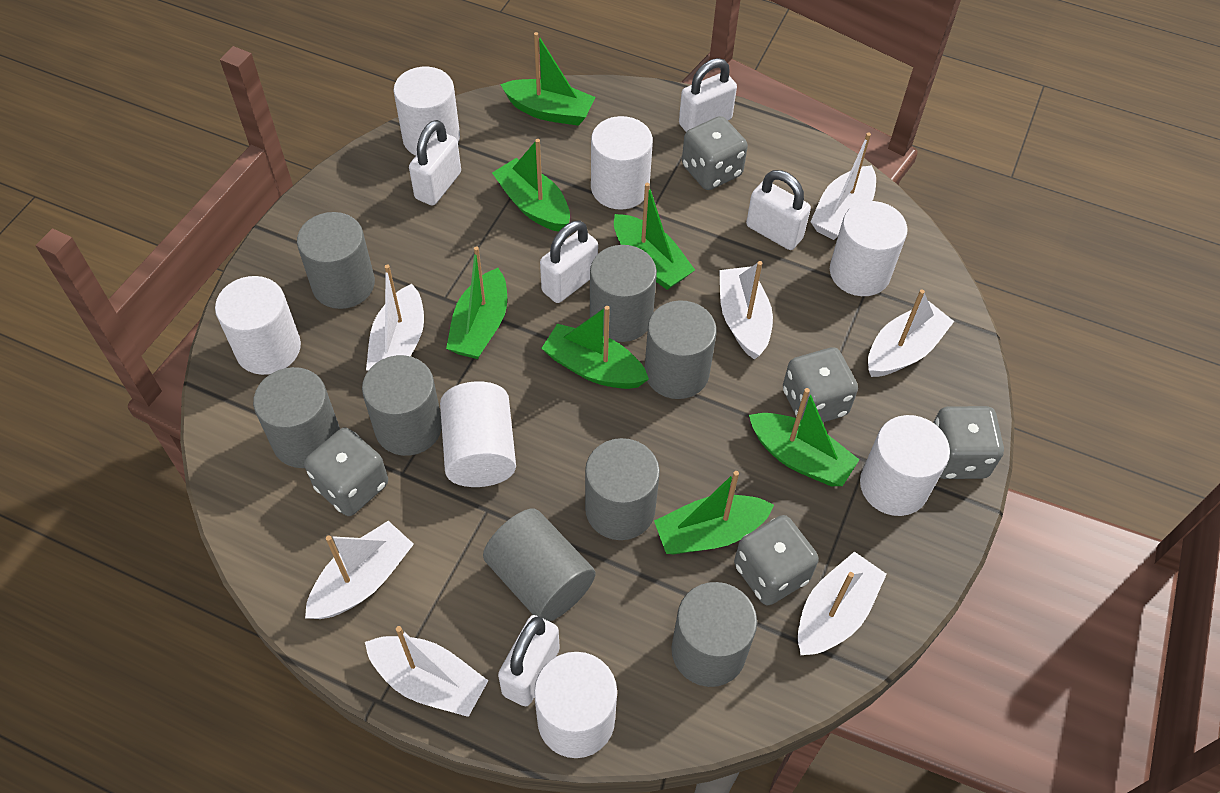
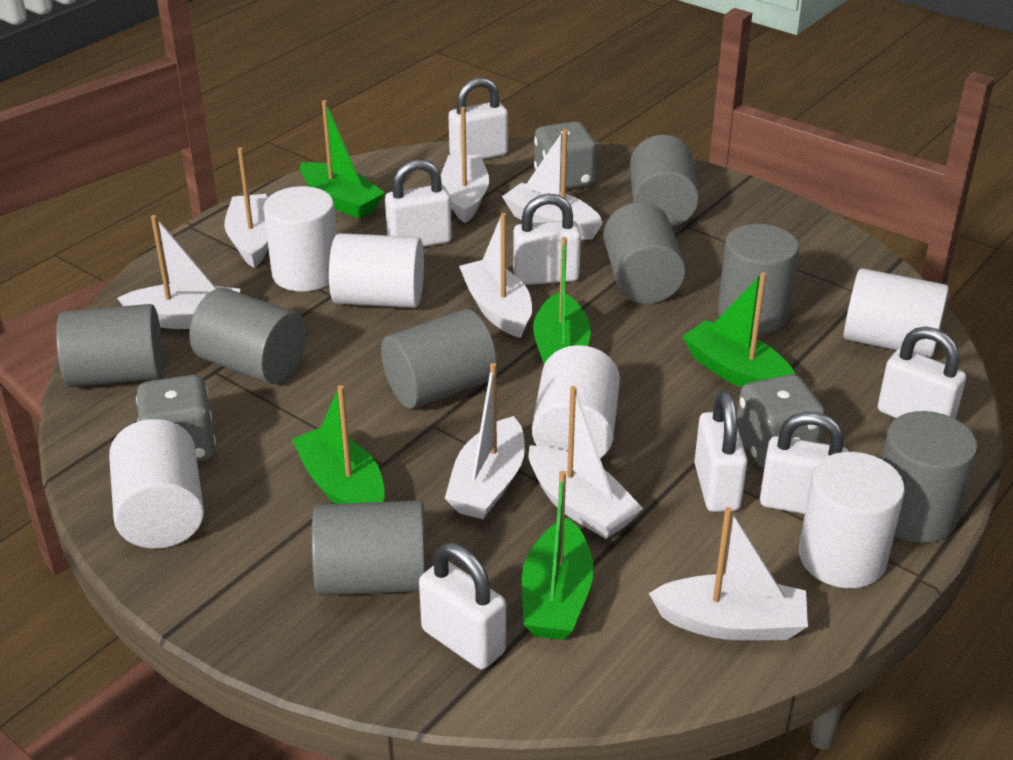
green boat: [446,246,507,359] [492,139,570,232] [500,32,595,126] [541,306,649,389] [614,183,695,290] [654,471,774,554] [749,388,860,486] = 7 -> [292,385,385,504] [300,100,385,219] [522,471,594,640] [533,237,591,364] [682,272,796,388] = 5
grey dice: [304,427,388,516] [682,116,748,190] [734,515,819,605] [783,348,858,422] [933,406,1004,479] = 5 -> [136,375,216,461] [534,122,596,189] [737,374,825,468] = 3
white boat: [305,521,414,619] [365,626,489,717] [366,264,424,371] [719,261,773,359] [798,551,887,655] [810,133,876,240] [868,289,954,377] = 7 -> [117,215,240,329] [224,147,268,268] [441,107,489,223] [444,363,525,519] [459,213,532,338] [502,129,603,240] [529,386,643,539] [649,507,808,640] = 8
white cylinder: [215,276,301,375] [393,67,460,156] [440,381,516,487] [534,652,617,758] [591,116,653,210] [830,201,908,296] [860,415,950,516] = 7 -> [109,419,204,549] [263,186,337,292] [329,233,424,308] [532,345,620,458] [799,452,905,588] [844,268,949,357] = 6
white padlock: [409,120,461,206] [498,615,560,706] [540,221,598,303] [679,58,737,132] [746,170,811,250] = 5 -> [385,159,452,247] [419,543,506,669] [448,78,508,159] [513,194,581,285] [694,391,748,512] [760,412,849,514] [878,326,966,419] = 7

